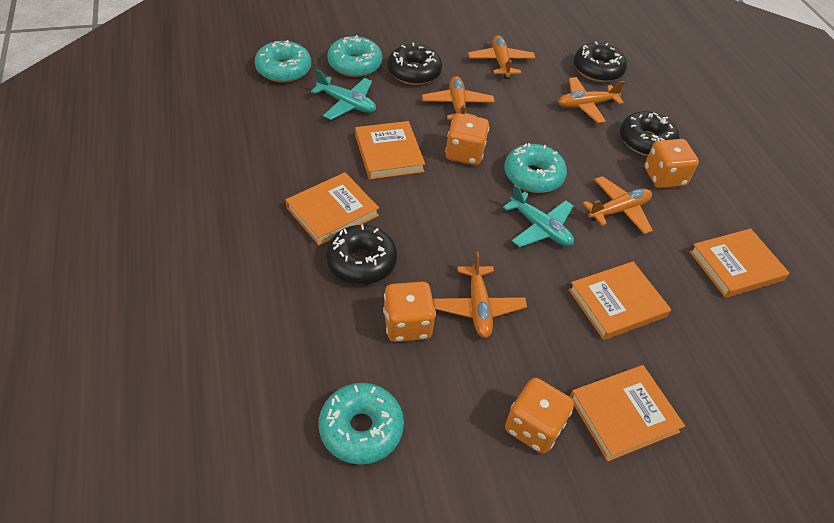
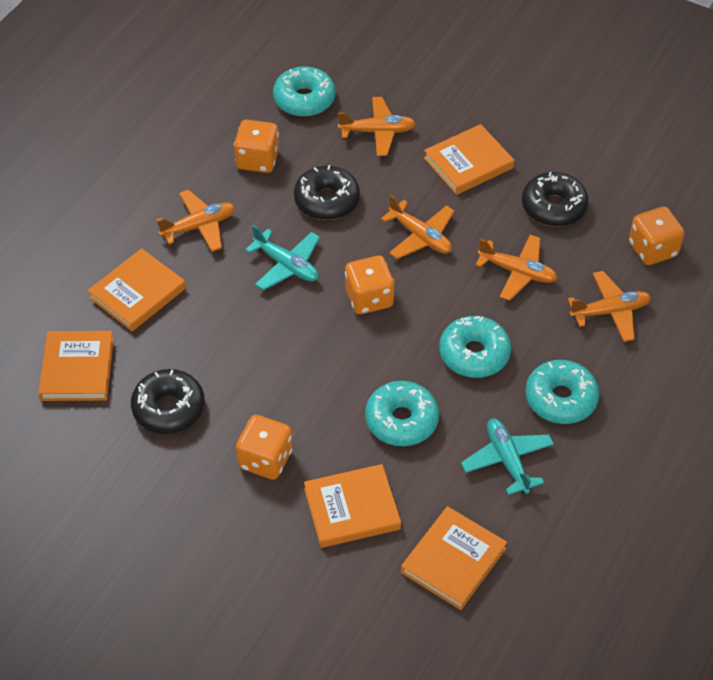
black donut: [326,225,397,285] [388,43,442,85] [574,42,627,82] [620,111,679,156] = 4 -> [131,369,205,434] [294,165,360,220] [522,172,589,227] = 3

